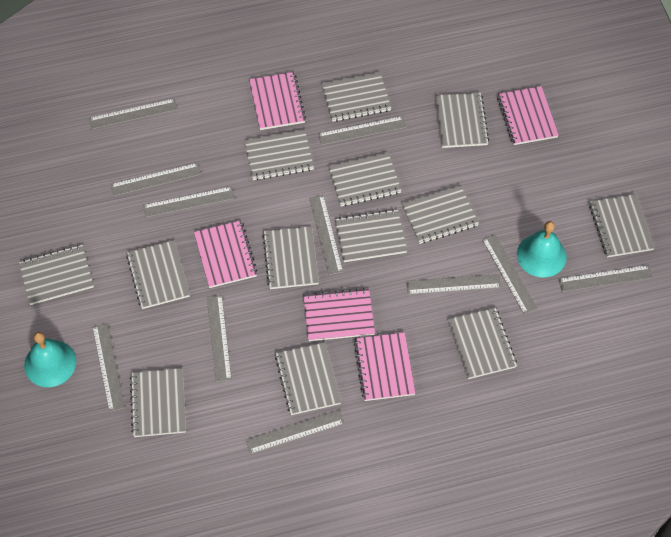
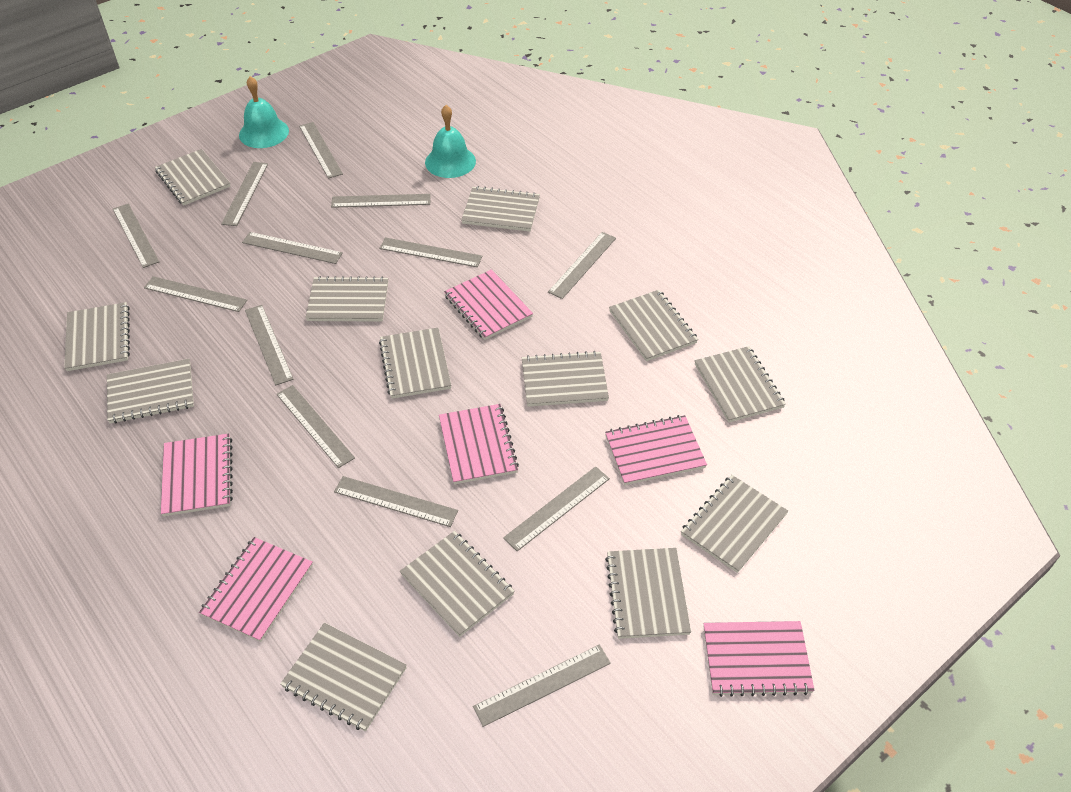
grey ruler: [89,99,178,129] [92,323,125,412] [110,163,201,196] [143,186,235,217] [207,295,232,382] [246,410,345,454] [309,195,343,275] [318,116,407,145] [406,274,501,295] [482,234,538,314] [558,265,653,292] = 11 -> [113,204,159,268] [144,276,247,312] [221,162,268,226] [242,232,343,264] [245,305,293,385] [276,385,355,468] [299,122,343,179] [331,194,431,208] [334,476,458,527] [379,237,483,267] [473,644,611,727] [503,466,610,551] [548,232,616,299] = 13
pink notebook: [194,220,258,288] [249,72,306,130] [303,288,375,341] [354,332,416,401] [497,86,559,145] = 5 -> [161,434,233,516] [199,537,313,642] [439,404,519,484] [444,269,533,340] [605,415,707,485] [704,621,815,697] = 6

